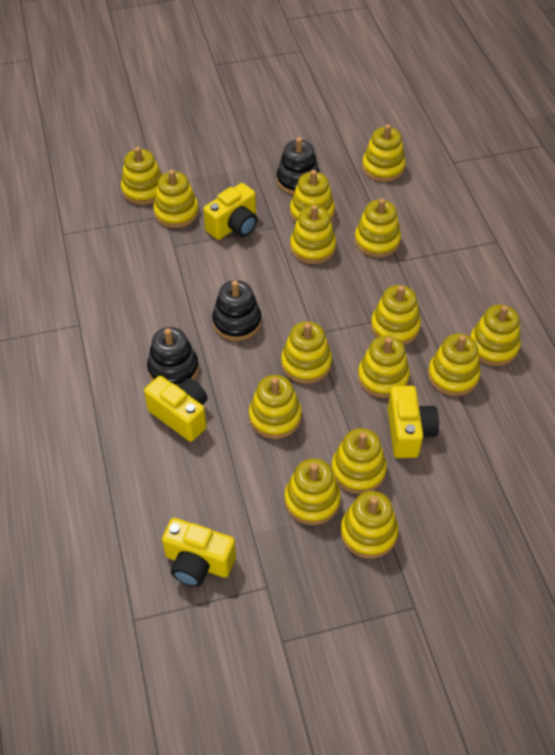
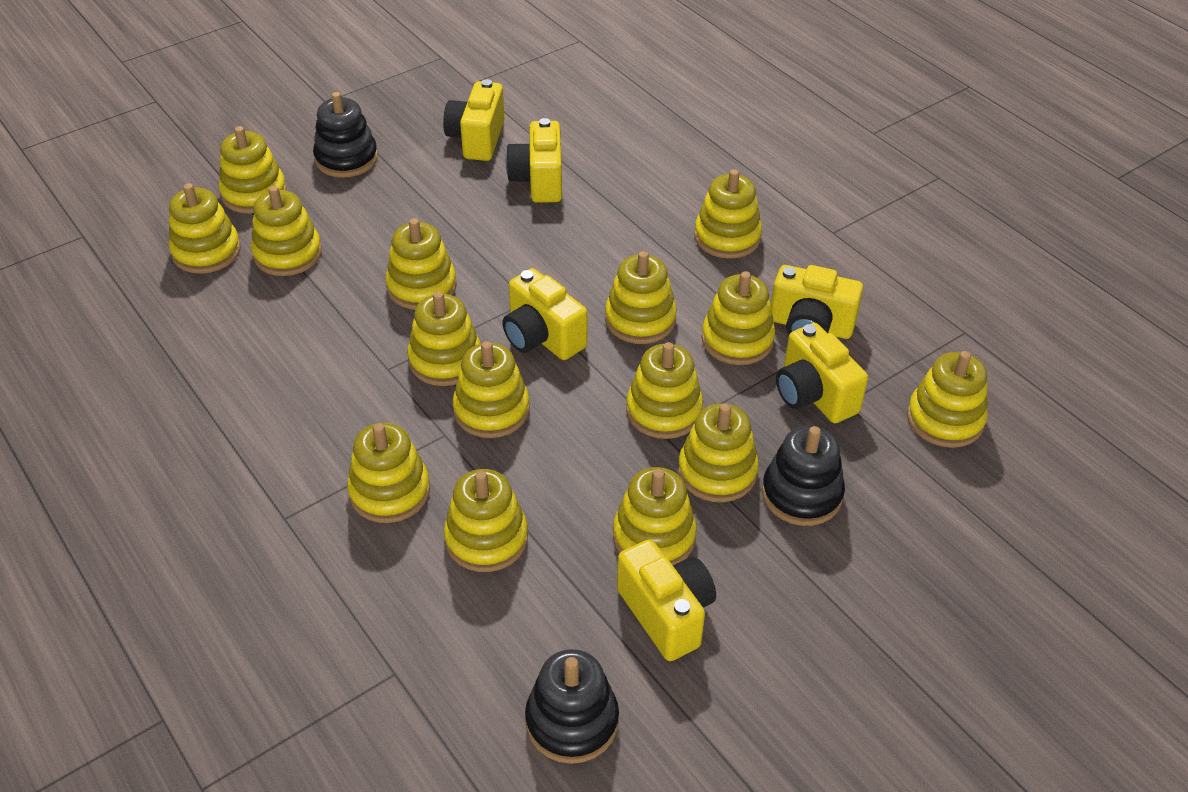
yellow camera: [144,376,207,442] [162,518,236,587] [203,183,257,240] [387,386,439,458] = 4 -> [443,79,504,161] [502,268,587,360] [506,118,562,203] [617,539,716,661] [771,265,863,339] [776,323,868,423] = 6

